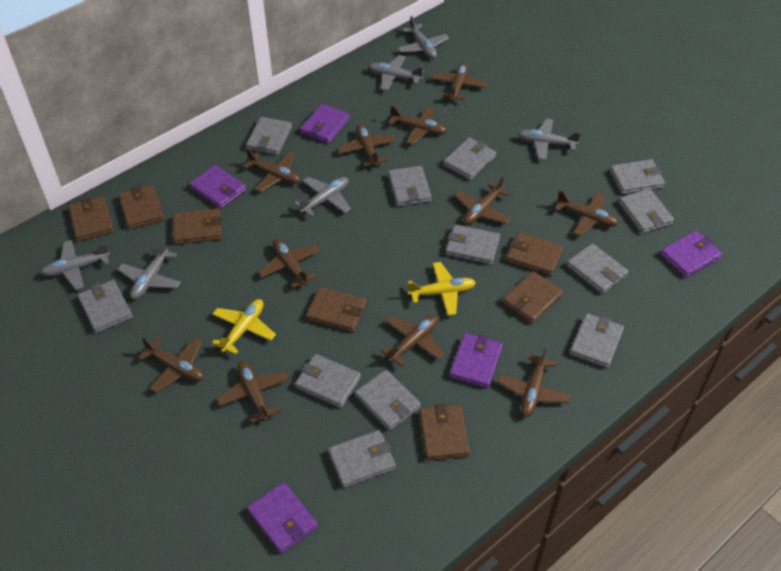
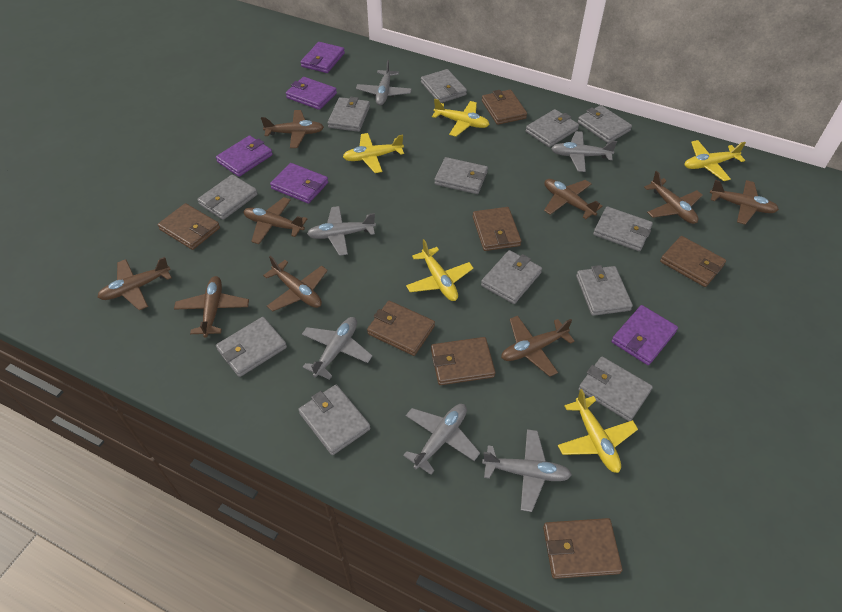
brown plane: [138,337,204,393] [217,361,289,423] [243,149,300,192] [258,239,321,288] [337,124,397,166] [380,315,445,366] [388,106,447,145] [431,62,488,101] [454,176,511,225] [497,347,571,417] [555,190,618,236] = 11 -> [97,257,172,310] [174,276,249,337] [243,197,307,244] [261,110,324,148] [263,256,328,311] [501,316,575,377] [544,179,603,219] [644,171,703,224] [710,180,779,225] = 9
yellow plane: [212,299,276,355] [408,262,476,316] = 2 -> [343,133,404,173] [406,239,473,301] [432,99,490,137] [558,389,638,473] [685,140,746,181] = 5

